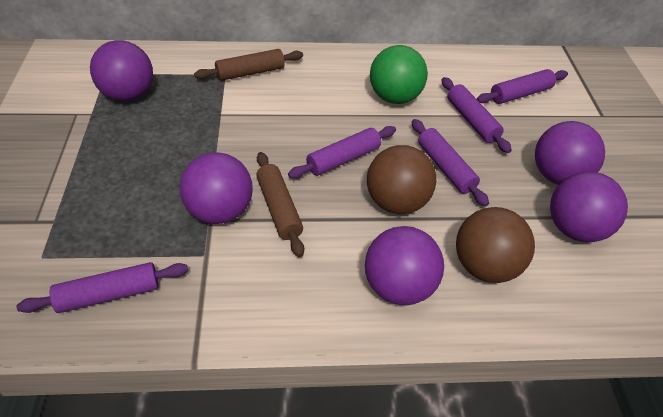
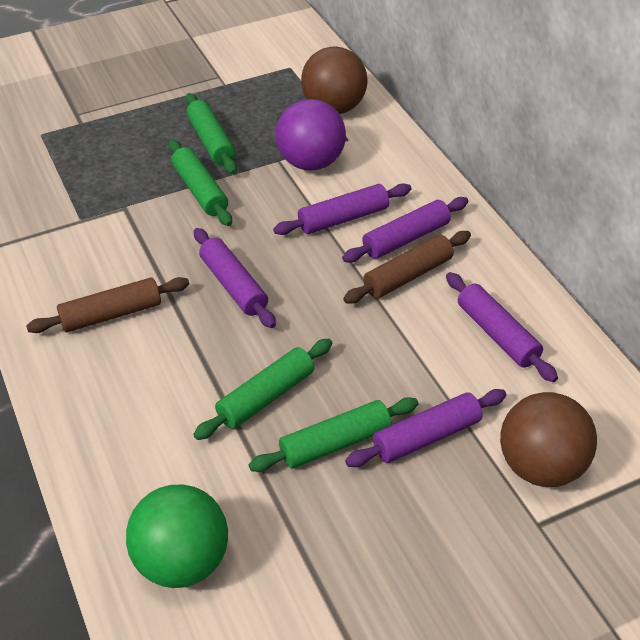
green rolling pin: none = 0 -> [169,139,232,226] [185,93,237,174] [193,338,333,440] [249,397,418,472] = 4
purple ball: [90,40,153,101] [179,153,253,224] [365,226,444,305] [535,121,605,185] [550,172,628,242] = 5 -> [275,99,346,171] = 1

